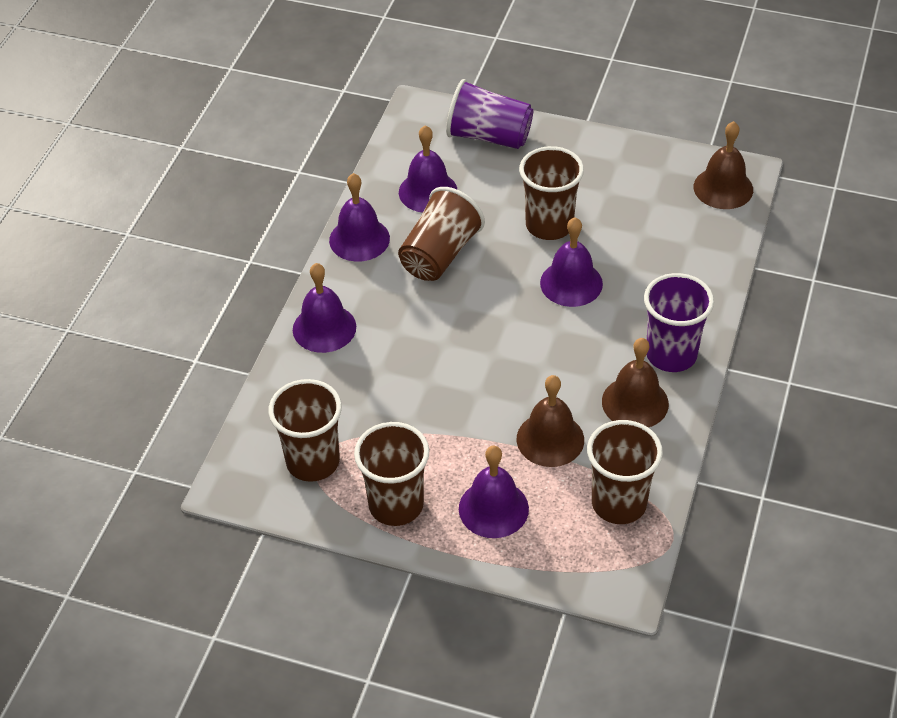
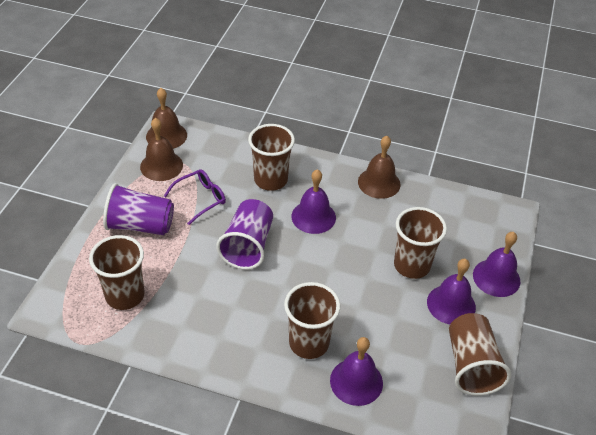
purple bell: [293,263,356,353] [329,173,390,262] [399,125,458,213] [459,446,529,538] [540,217,603,307] = 5 -> [292,169,336,234] [330,337,383,406] [427,259,476,324] [473,232,521,297] = 4
purple glasses: none = 0 -> [164,169,226,225] = 1

